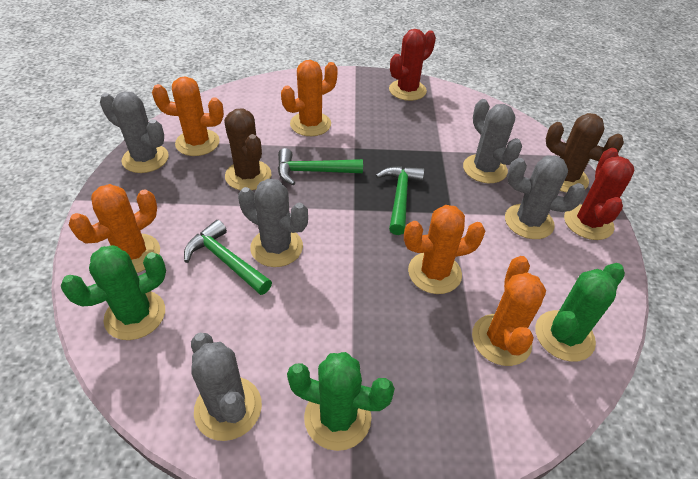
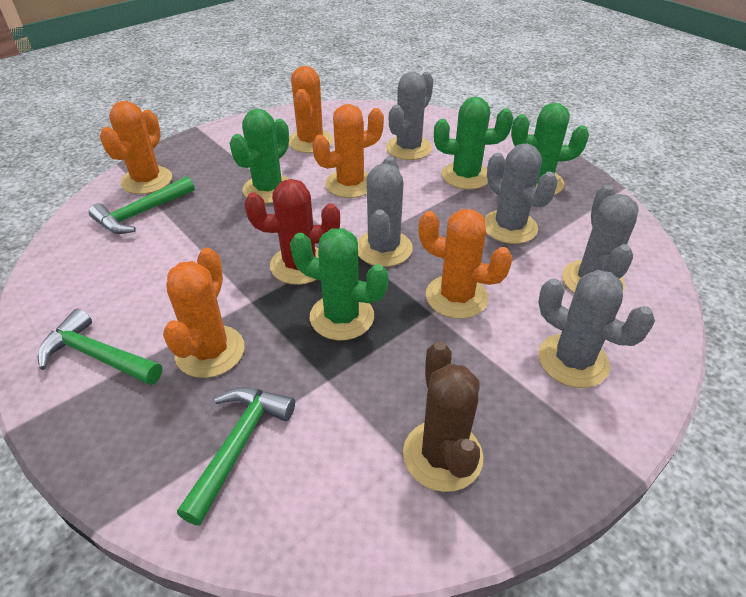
brown cactus: [224,109,271,190] [546,113,624,192] = 2 -> [403,341,483,492] = 1
green cactus: [61,245,166,340] [287,352,395,451] [535,263,625,362] = 3 -> [230,109,289,204] [290,228,389,340] [434,97,513,190] [511,103,589,195] = 4
red cactus: [389,29,436,101] [564,148,634,240] = 2 -> [244,179,340,285] = 1

